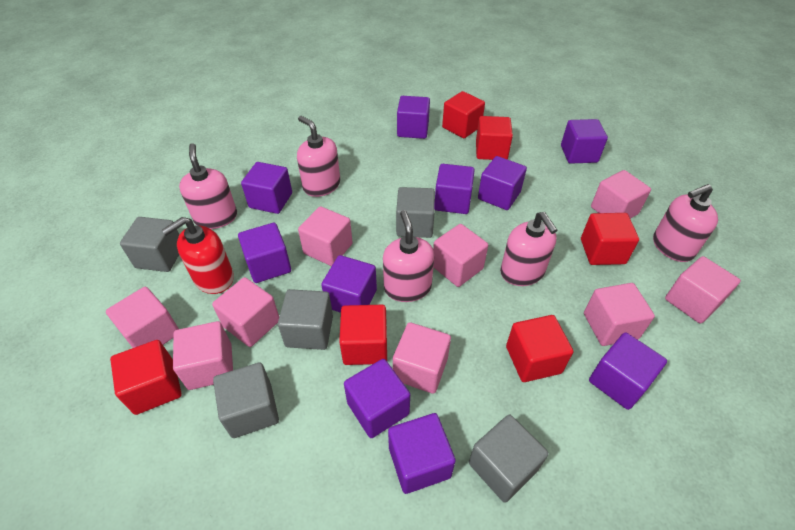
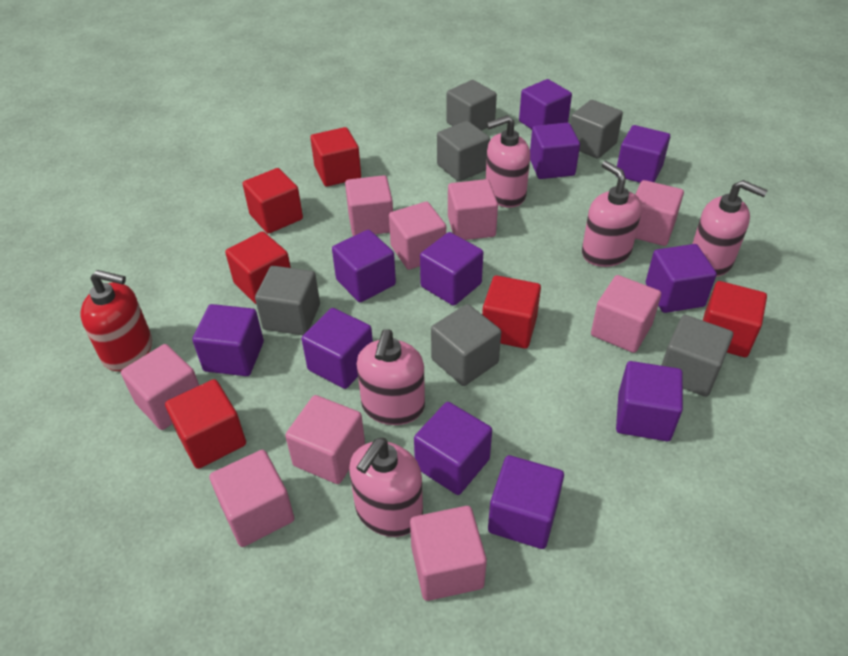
grey cube: [120,217,179,272] [213,363,279,438] [278,289,333,350] [396,187,435,238] [469,414,549,503] = 5 -> [255,266,320,335] [431,304,501,386] [437,121,490,182] [446,80,497,131] [570,100,623,159] [661,315,733,397] = 6
purple cube: [238,223,291,283] [241,162,292,214] [321,255,377,313] [344,359,410,438] [388,413,456,494] [397,96,430,139] [435,164,475,214] [478,156,527,210] [561,119,608,164] [589,332,667,410] = 10 -> [192,304,264,376] [302,308,373,389] [332,230,396,302] [414,402,492,495] [420,232,483,306] [488,455,564,549] [519,79,572,129] [530,123,580,179] [616,361,683,441] [617,125,670,183] [646,244,717,313] = 11

